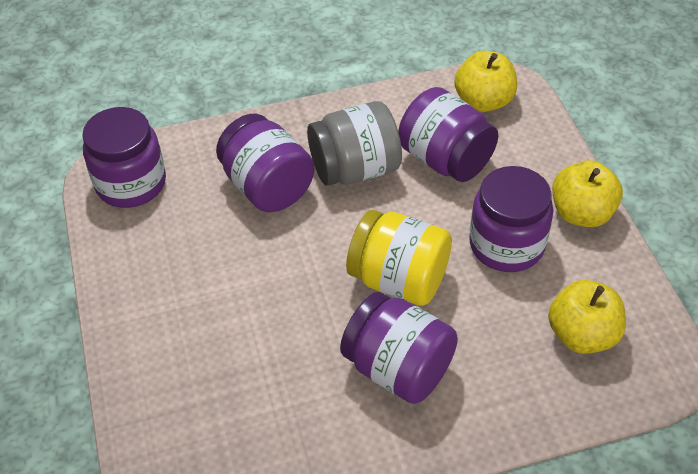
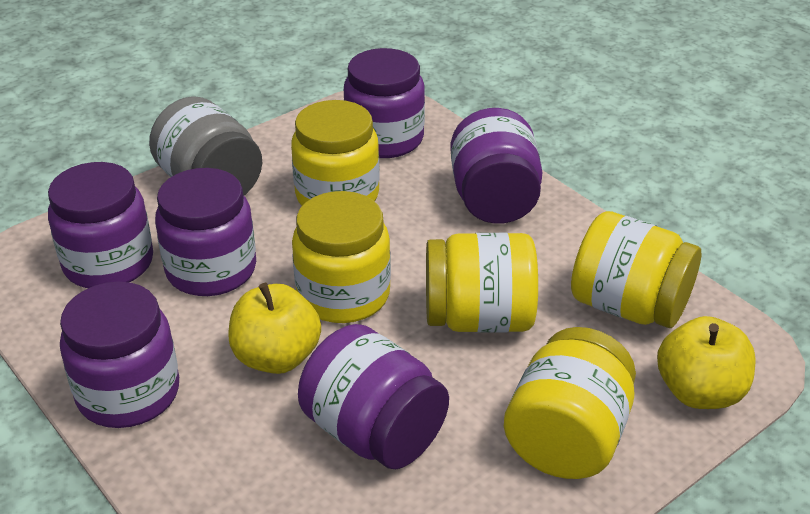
purple jar: [82,107,166,208] [216,114,315,212] [340,292,458,404] [398,87,498,182] [469,166,553,272] = 5 -> [48,162,153,288] [60,282,179,428] [155,168,256,296] [298,324,449,469] [344,48,425,158] [450,108,542,224] = 6
yellow apple: [455,51,517,112] [548,280,626,354] [552,160,623,227] = 3 -> [228,283,321,374] [657,316,756,409] = 2
yellow jar: [346,210,452,306] = 1 -> [291,100,380,206] [292,191,391,323] [426,233,538,333] [504,327,636,479] [571,211,701,328] = 5

